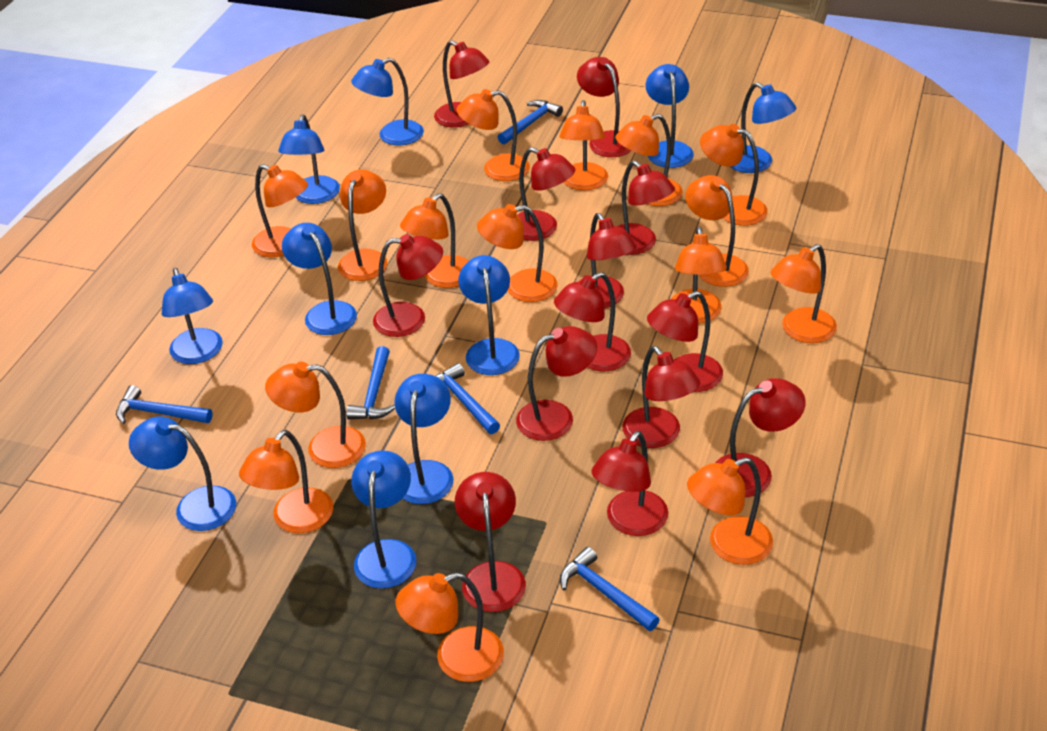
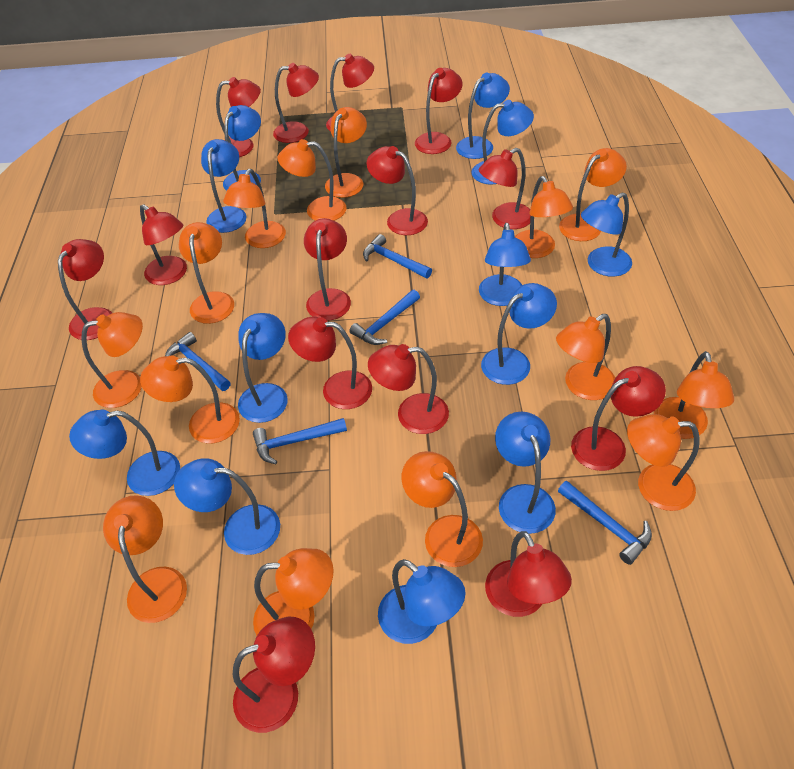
blue lamp: [129,417,236,531] [162,268,223,364] [278,114,340,204] [282,223,357,335] [351,58,424,146] [351,451,416,588] [395,374,454,504] [459,255,520,375] [646,64,694,168] [731,82,796,173] = 10 -> [69,410,180,496] [174,458,280,555] [201,139,247,233] [223,105,261,191] [238,313,288,423] [378,559,466,644] [456,73,510,159] [472,100,534,185] [479,223,531,306] [481,283,557,385] [495,411,556,534] [581,193,632,277] = 12
orange lamp: [239,430,333,533] [252,164,308,257] [265,362,366,468] [338,170,388,281] [395,572,504,682] [400,193,469,288] [457,89,530,181] [477,204,558,302] [559,100,608,191] [615,114,683,206] [671,227,727,324] [685,175,749,287] [687,457,773,565] [700,124,768,226] [770,244,837,343] = 15 -> [81,312,143,408] [103,495,187,623] [140,356,240,443] [179,222,234,324] [223,169,286,248] [253,548,334,636] [278,139,347,221] [325,107,367,198] [402,451,483,567] [515,176,573,258] [556,314,615,400] [559,148,627,241] [627,414,699,511] [654,351,734,439] = 14
red lamp: [373,234,443,337] [434,40,489,127] [455,472,526,612] [516,326,597,441] [517,147,576,241] [554,272,631,371] [577,57,631,157] [578,213,637,308] [591,431,668,536] [618,161,675,255] [622,346,700,448] [647,291,723,392] [715,378,806,497] = 13 -> [58,239,112,340] [140,204,187,285] [216,77,261,157] [233,617,315,733] [273,63,319,143] [288,316,372,409] [304,218,351,321] [326,54,374,132] [366,146,428,235] [368,344,449,434] [415,68,462,154] [479,148,530,229] [485,531,572,617] [571,366,666,471] = 14

